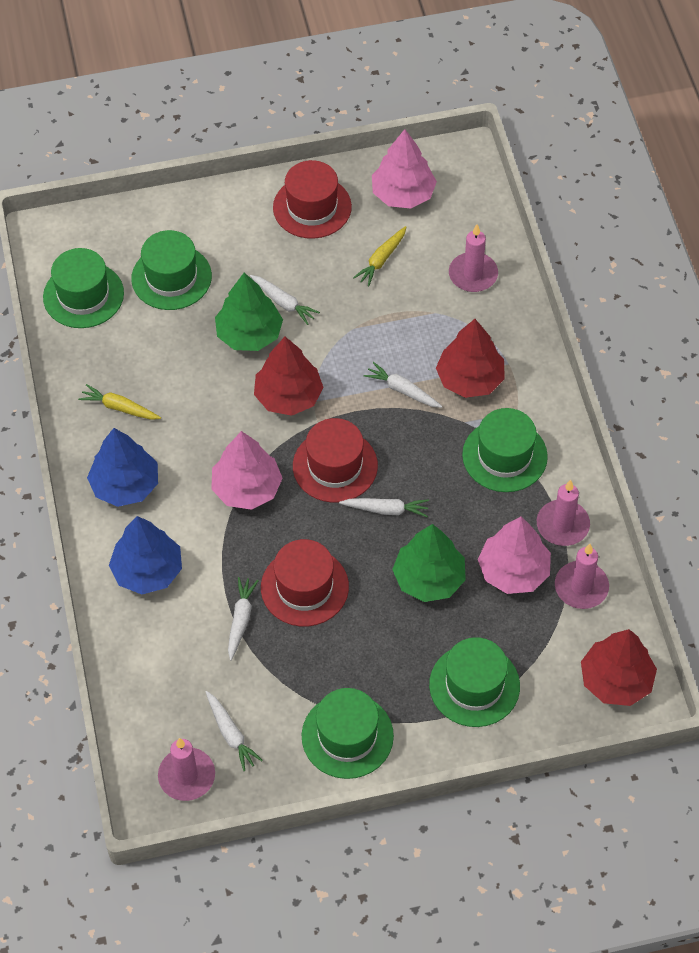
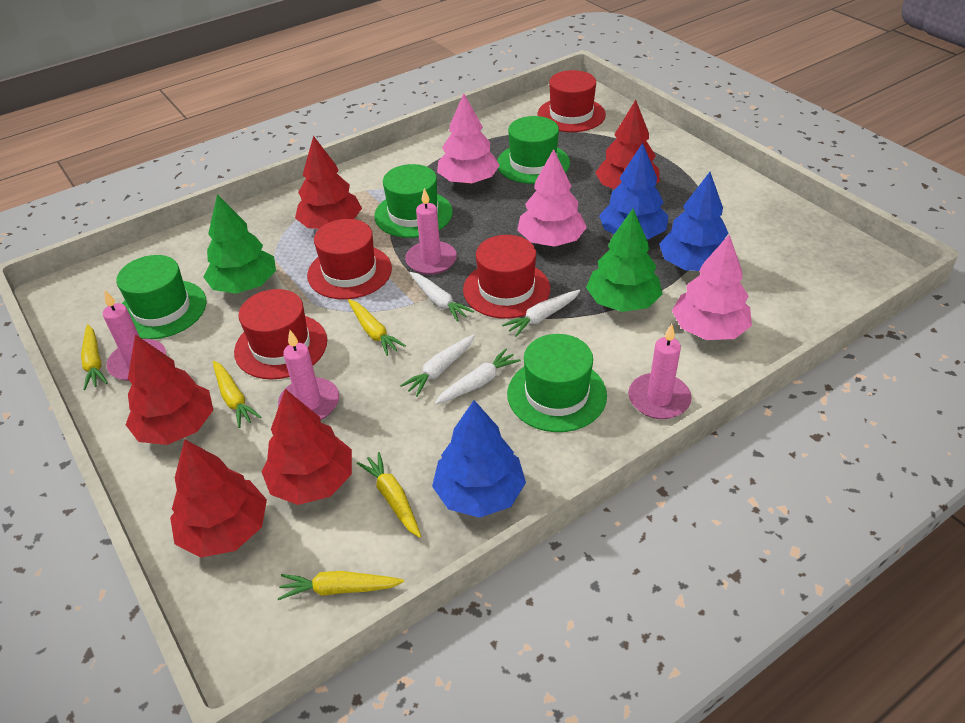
blue tree: [87,428,158,507] [109,516,182,594] = 2 -> [432,400,526,518] [599,143,668,239] [659,172,729,271] = 3
green hat: [43,248,124,328] [131,230,212,310] [302,688,394,779] [429,637,520,727] [462,408,548,492] = 5 -> [116,255,207,339] [374,164,453,238] [497,116,570,184] [507,334,607,432] = 4
red hat: [261,539,349,626] [273,160,352,239] [293,418,378,503] = 3 -> [234,289,327,379] [307,219,392,299] [463,235,550,319] [537,70,606,132] = 4
red tree: [254,337,323,416] [436,319,505,398] [581,629,657,706] = 3 -> [126,334,213,445] [170,439,267,558] [261,389,352,505] [295,136,362,229] [595,100,660,189] = 5
white carrot: [206,691,263,771] [228,577,259,661] [250,275,320,325] [339,498,429,517] [364,362,442,408] = 5 -> [400,334,475,397] [409,272,474,322] [435,349,521,405] [502,290,580,337] = 4
yellow carrot: [78,384,161,420] [353,226,406,286] = 2 -> [81,324,108,390] [213,361,261,428] [278,571,404,600] [348,299,406,356] [357,452,421,538] = 5

